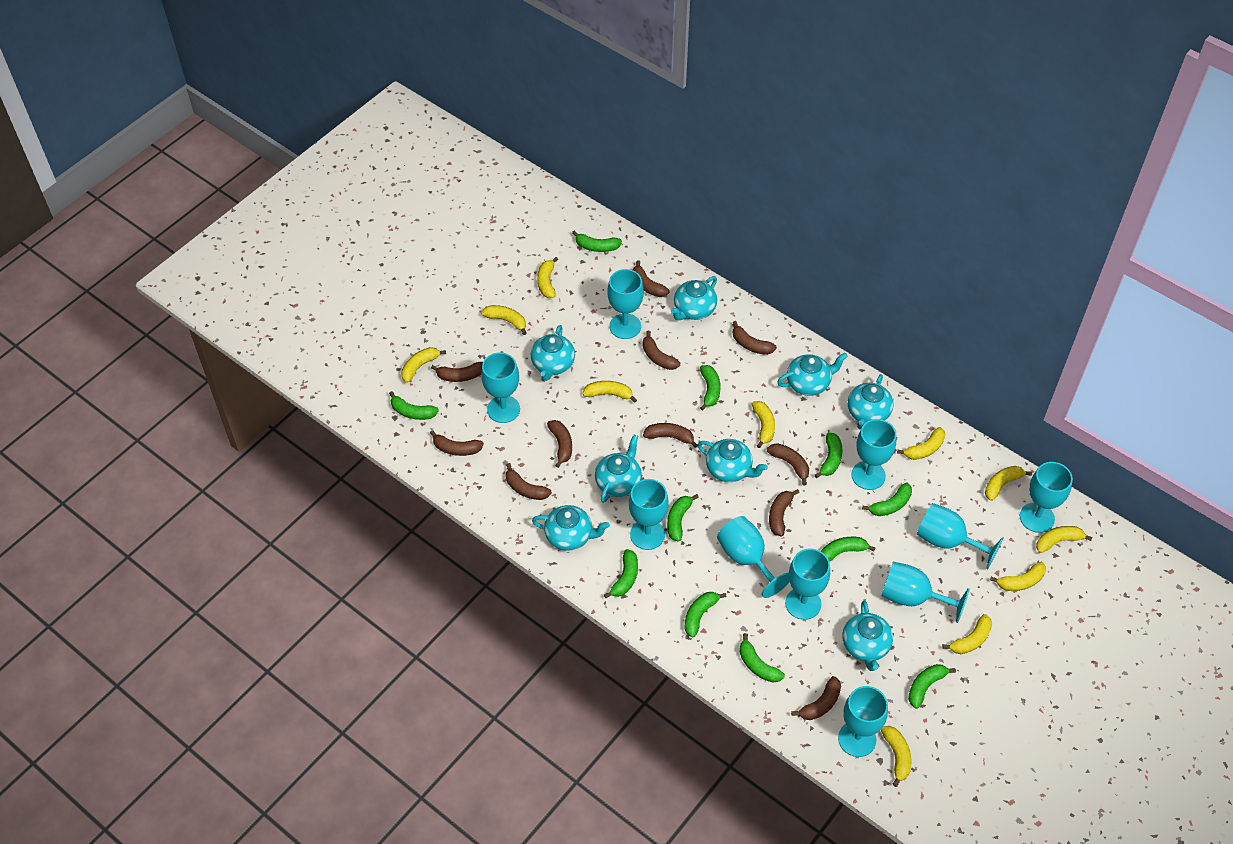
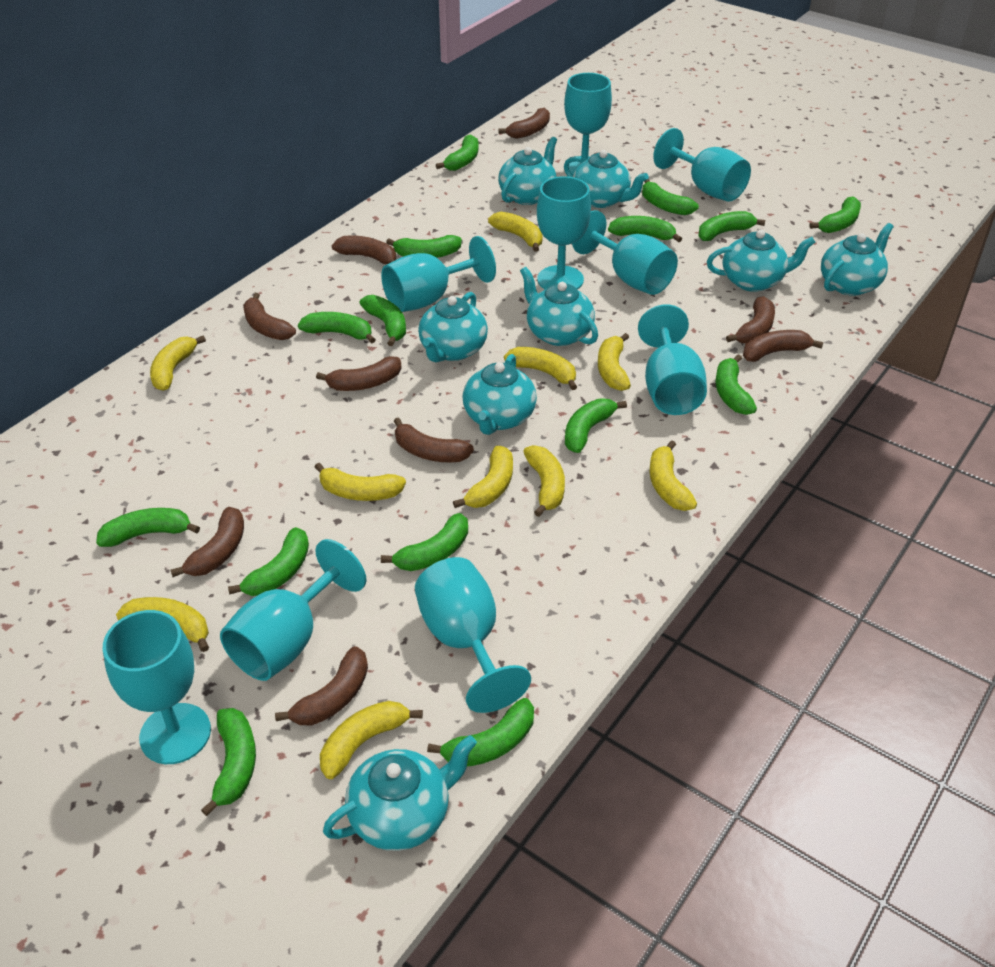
brown banana: [430,430,484,456] [431,362,483,382] [506,463,552,500] [547,420,572,468] [633,260,669,297] [643,331,680,370] [643,423,698,448] [733,321,777,355] [767,443,809,485] [769,489,800,536] [791,676,841,720] = 11 -> [170,507,244,577] [243,293,296,340] [275,646,368,726] [316,356,402,391] [332,236,396,264] [394,417,474,462] [498,108,550,139] [726,296,775,344] [743,330,823,362] = 9
green banana: [389,391,439,420] [572,230,622,252] [604,549,638,598] [667,494,699,542] [685,592,726,637] [700,365,721,411] [739,633,785,683] [815,432,843,478] [821,537,875,562] [862,482,912,516] [908,664,956,709] = 11 -> [96,508,200,547] [201,708,256,816] [228,527,309,596] [298,312,376,344] [360,295,406,346] [381,513,468,571] [386,235,462,258] [427,698,534,766] [436,134,478,171] [565,398,627,453] [608,216,682,242] [642,178,699,215] [698,211,765,241] [715,354,757,415] [809,196,861,233] = 15
turquoise goblet: [481,352,520,423] [608,269,644,339] [629,479,669,550] [717,516,789,598] [785,548,830,620] [838,686,888,757] [851,419,896,490] [881,562,970,623] [917,503,1004,570] [1020,462,1073,533] = 10 -> [103,610,211,764] [220,539,367,681] [381,236,496,312] [415,557,531,713] [537,176,591,289] [564,73,612,175] [572,210,678,295] [638,304,707,415] [653,128,751,202] = 9
yellow banana: [401,347,446,383] [481,305,527,335] [537,257,558,298] [583,381,637,403] [752,401,775,448] [881,726,912,787] [897,427,945,460] [942,614,992,654] [985,466,1032,501] [990,562,1046,591] [1036,526,1092,553] = 11 -> [116,597,209,652] [150,335,206,391] [315,463,406,501] [320,701,423,780] [453,446,513,508] [488,212,543,252] [504,347,577,390] [523,445,565,517] [598,333,631,391] [650,440,697,511] = 10

